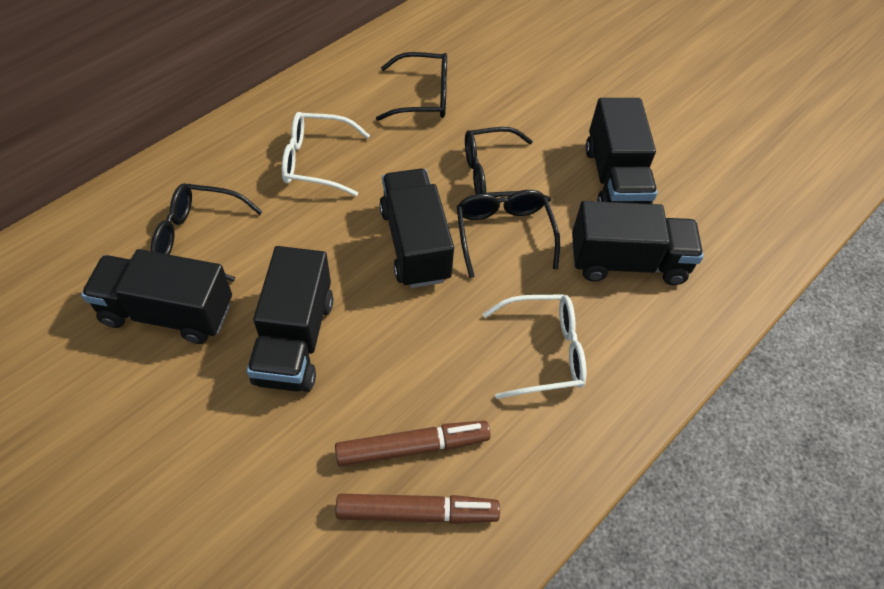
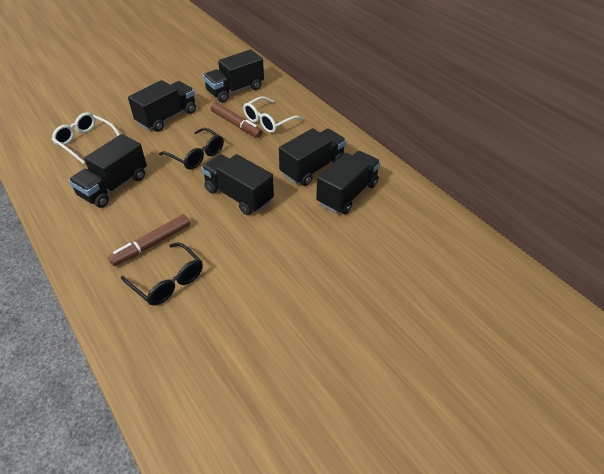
black glasses: [151,183,263,282] [376,52,447,121] [457,190,560,278] [465,127,551,202] = 4 -> [121,242,203,305] [159,128,224,170] = 2
black truck: [81,249,232,344] [247,246,333,392] [379,168,454,288] [572,201,704,285] [585,98,657,204] = 5 -> [69,134,147,208] [128,80,196,132] [201,154,274,215] [203,50,264,103] [279,128,346,186] [316,151,381,214] = 6

